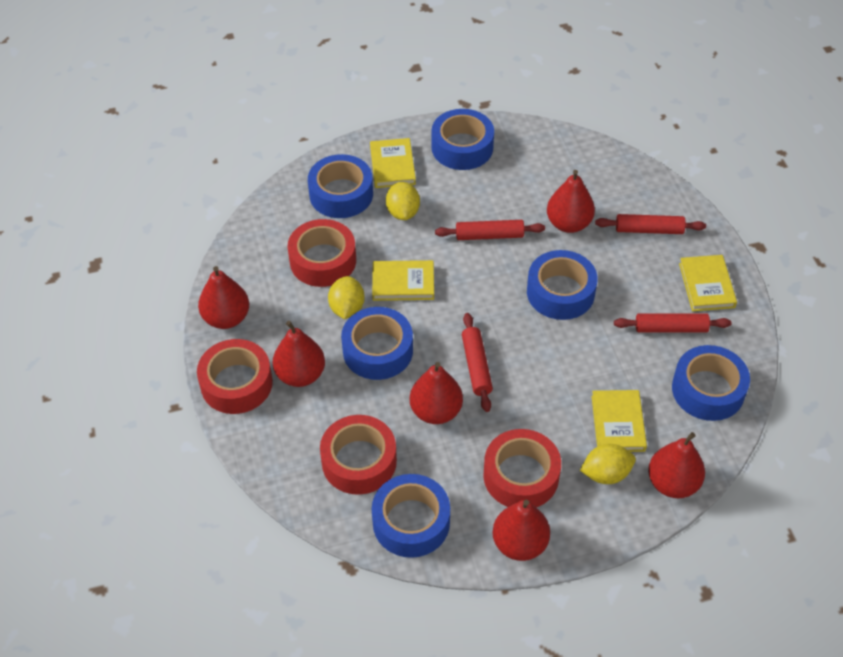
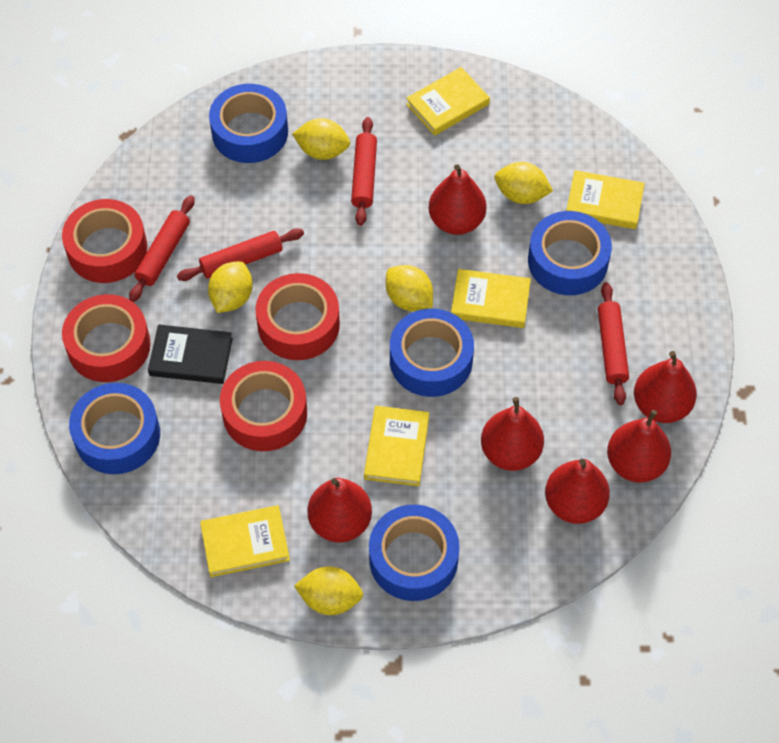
black book: none = 0 -> [148,324,233,384] = 1
blue tape: [308,154,373,218] [341,307,413,380] [372,474,450,558] [431,109,494,170] [527,250,598,320] [672,345,750,421] = 6 -> [69,383,160,474] [209,84,288,163] [369,505,460,601] [390,308,474,397] [528,211,612,295] = 5
yellow book: [370,138,416,188] [372,260,434,301] [591,390,647,452] [679,255,737,311] = 4 -> [200,505,290,577] [364,406,429,486] [406,67,490,136] [451,269,531,328] [566,170,645,229] = 5
yellow lemon: [328,276,365,319] [386,182,420,220] [580,444,636,484] = 3 -> [208,261,253,313] [292,118,350,160] [294,566,363,615] [386,265,433,312] [495,162,553,204] = 5

